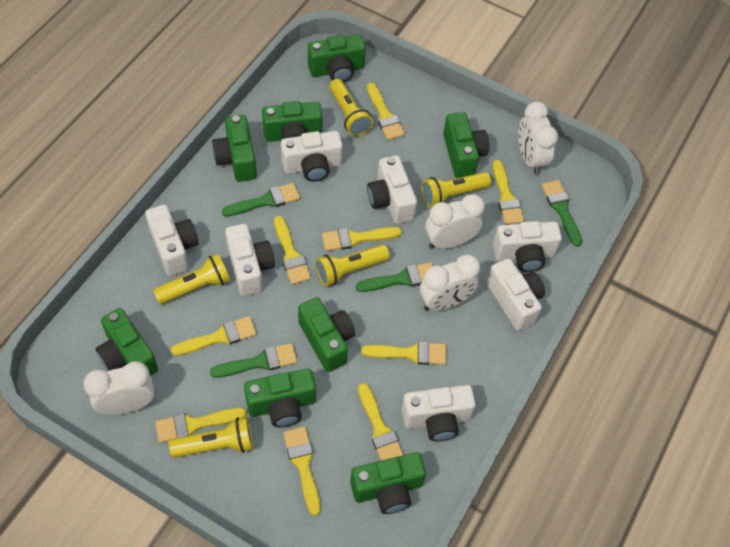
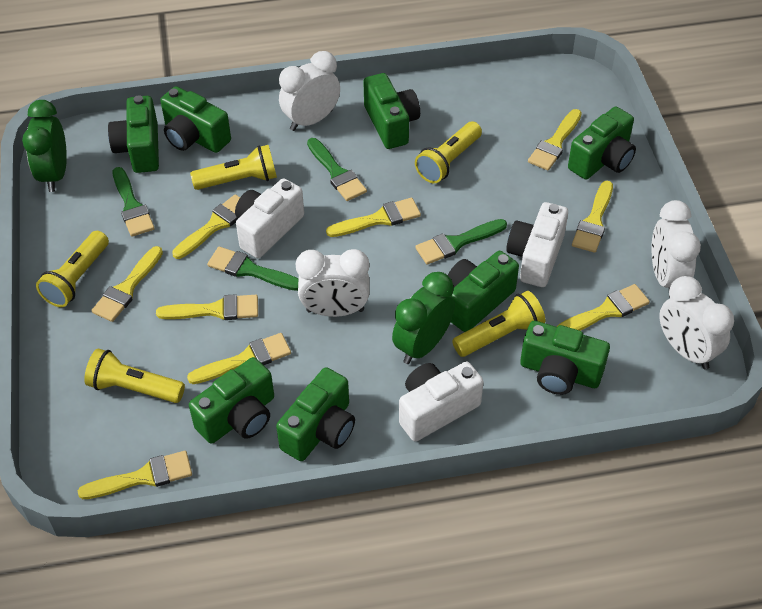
green clock: none = 0 -> [22,100,67,192] [392,272,455,364] = 2
white camera: [145,205,199,276] [225,224,275,296] [281,131,343,182] [367,155,417,224] [402,385,476,441] [487,258,545,331] [493,221,562,272] = 7 -> [235,178,304,258] [399,362,484,442] [506,202,568,287] = 3

